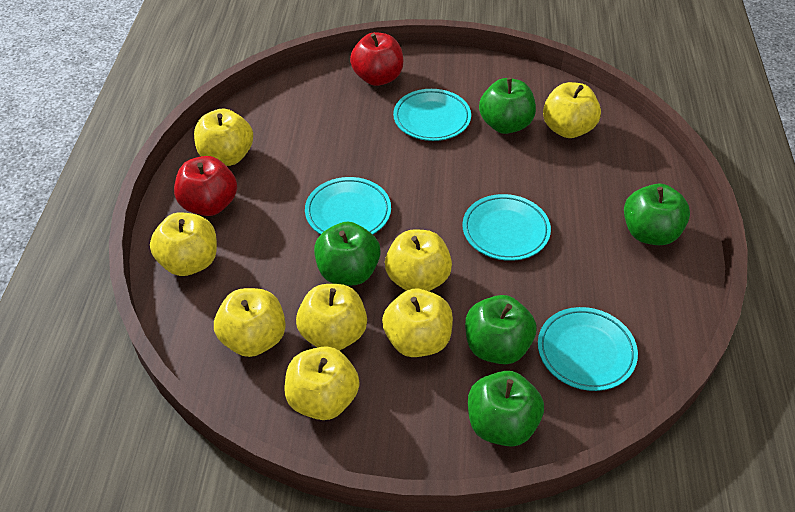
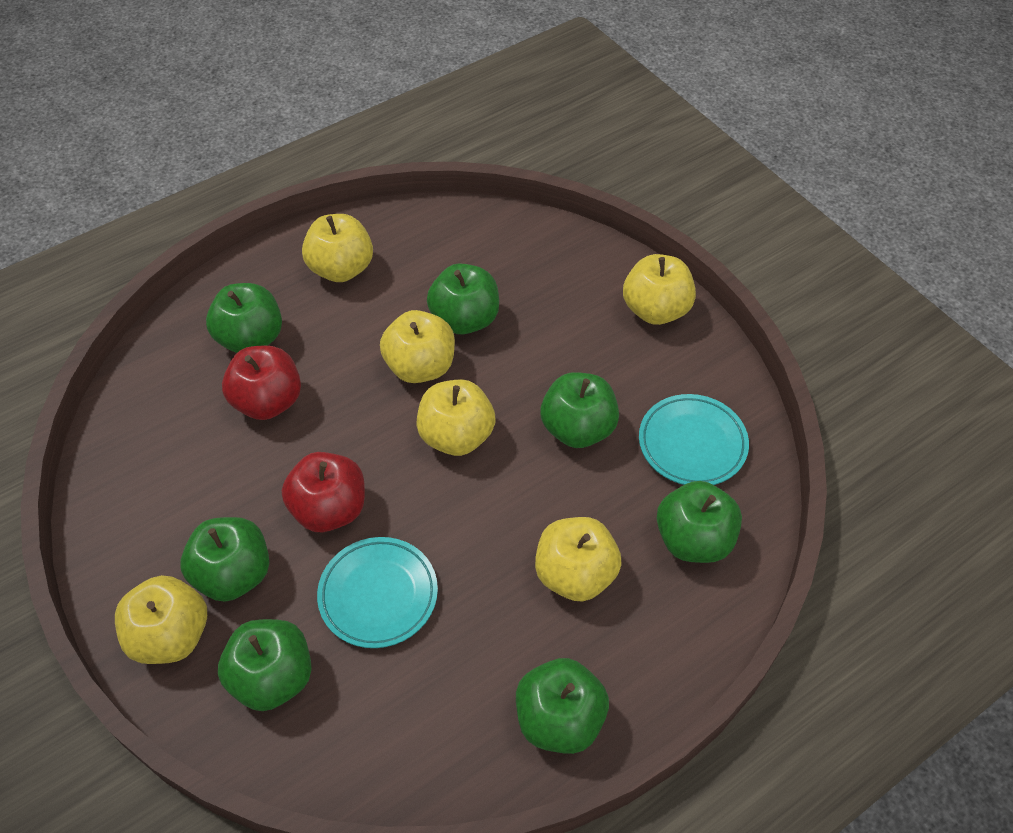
green apple: [314,222,381,285] [465,295,536,364] [468,371,544,447] [479,78,536,134] [624,184,690,245] = 5 -> [181,517,269,602] [206,283,282,353] [218,619,312,711] [427,263,499,334] [516,658,609,754] [540,372,619,448] [656,481,742,563] = 7
turquoise plate: [305,177,391,234] [393,89,471,141] [462,194,551,261] [538,307,638,391] = 4 -> [317,537,438,648] [639,394,749,485] = 2
yellow apple: [150,213,217,276] [194,109,253,166] [214,288,286,357] [284,346,359,420] [296,284,367,350] [382,289,453,357] [385,229,452,291] [543,82,601,138] = 8 -> [115,575,207,664] [302,214,373,282] [380,310,455,383] [417,380,496,456] [535,517,622,602] [623,254,696,325] = 6

